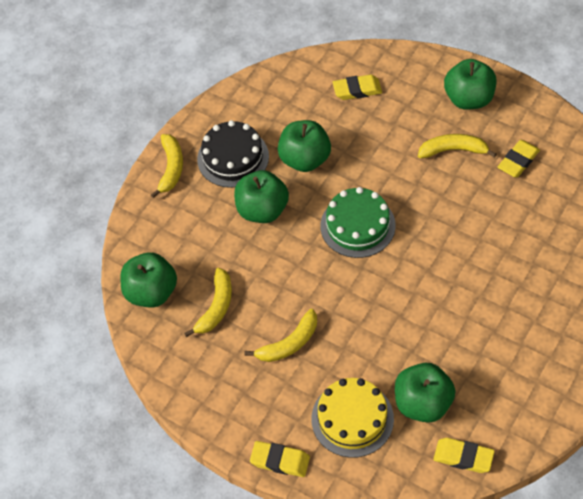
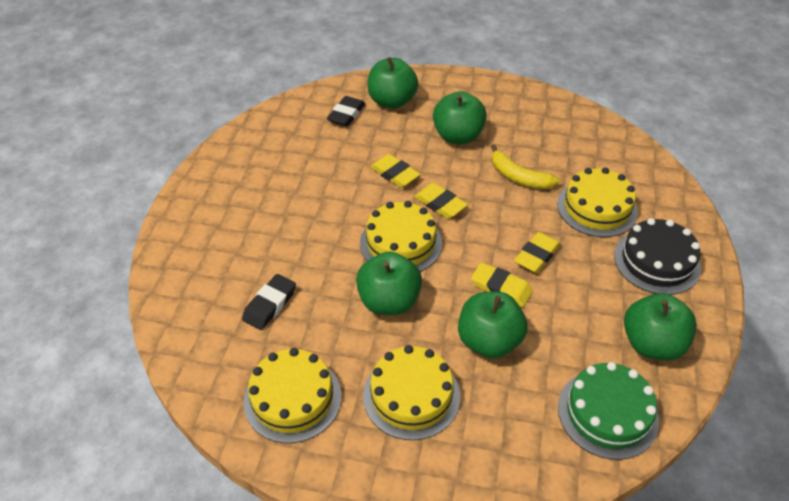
black eraser: none = 0 -> [242,274,296,330] [327,96,365,126] = 2
yellow banana: [151,134,183,198] [184,268,232,337] [244,309,317,362] [418,134,497,158] = 4 -> [491,145,560,189] = 1
yellow cake: [311,378,394,458] = 1 -> [243,348,342,443] [360,201,442,272] [363,345,460,440] [557,167,638,237] = 4

